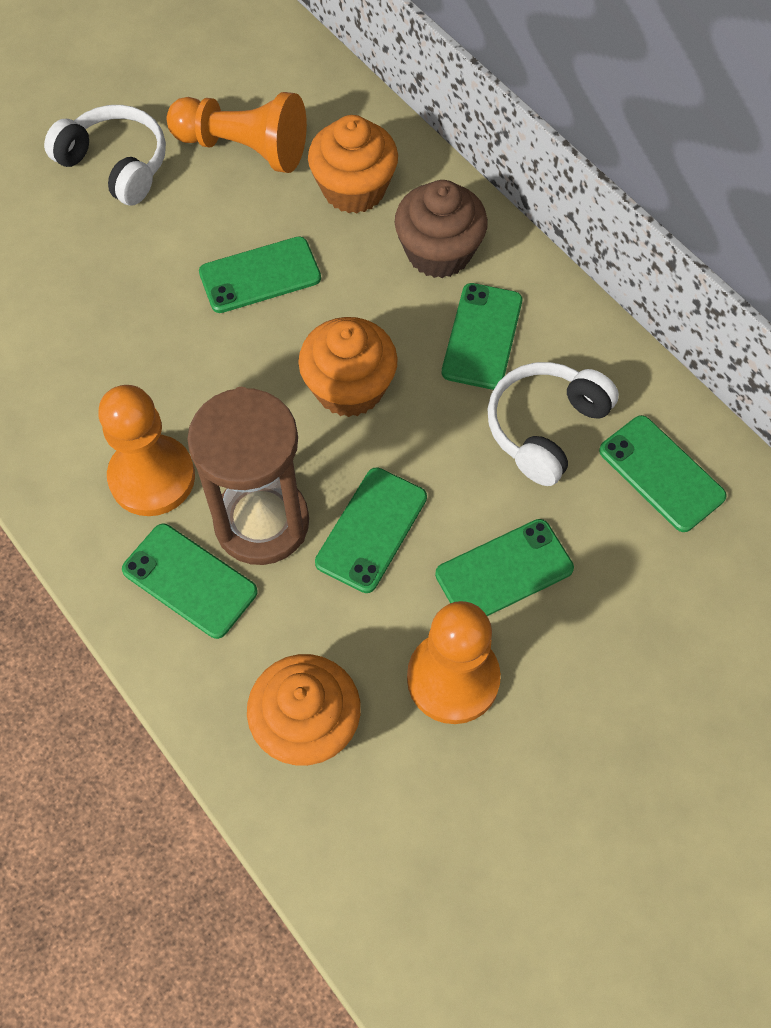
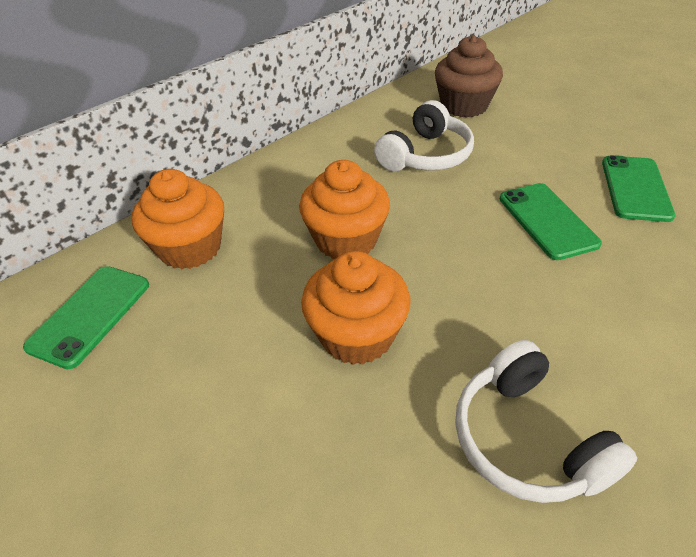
brown hourglass: [187,387,309,565] = 1 -> none = 0
green phone: [122,524,258,639] [199,236,321,313] [315,467,427,593] [435,519,574,616] [442,283,522,390] [599,415,727,532] = 6 -> [23,266,149,369] [500,183,602,260] [602,155,676,222] = 3
orange pawn: [98,385,195,516] [166,92,307,173] [407,601,501,724] = 3 -> none = 0

